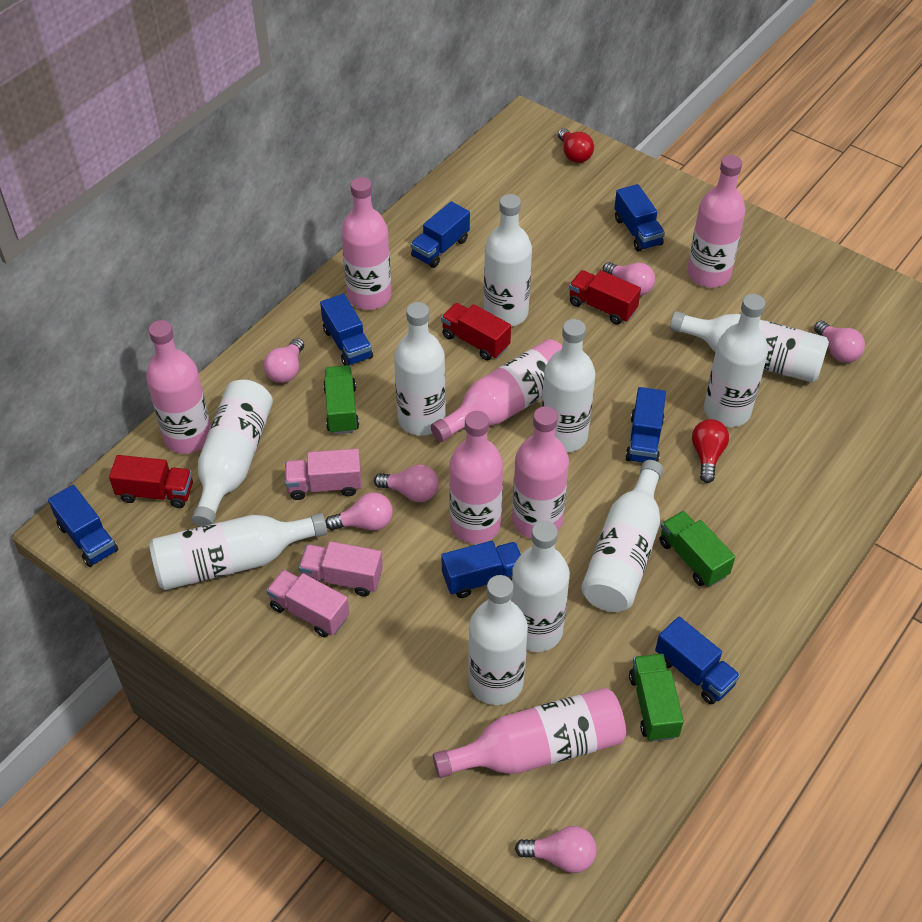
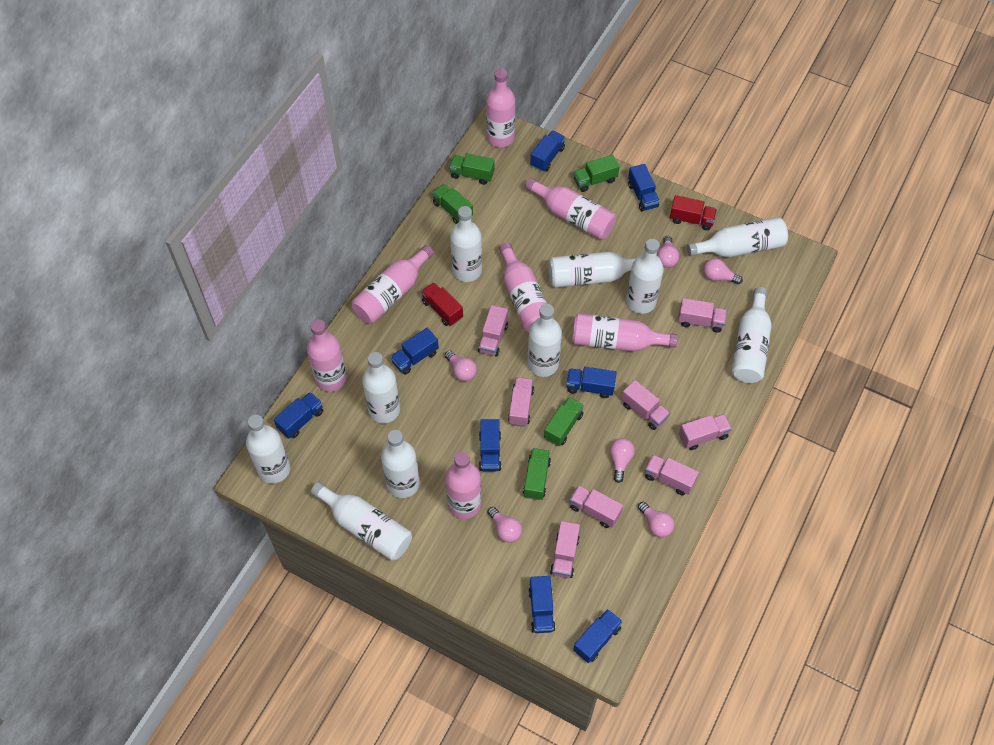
blue truck: [48,485,118,567] [320,294,373,366] [410,201,470,268] [441,541,521,598] [614,184,665,252] [625,387,666,463] [655,616,740,704] = 7 -> [274,392,323,438] [391,328,439,375] [479,419,501,471] [528,576,555,633] [530,130,565,171] [566,367,617,398] [573,609,623,663] [628,164,660,211] = 8
green truck: [323,365,359,434] [629,654,684,742] [659,511,735,587] = 3 -> [432,184,473,224] [449,153,495,185] [523,448,551,500] [544,397,584,446] [573,155,620,192] = 5
pink truck: [266,569,349,637] [285,449,362,500] [299,541,383,597] = 3 -> [478,305,508,356] [508,377,534,427] [550,521,580,578] [570,485,623,528] [621,380,670,430] [645,455,699,495] [678,298,727,333] [679,414,732,450] = 8
red light bulb: [558,128,594,163] [692,419,729,483] = 2 -> none = 0
red truck: [109,455,193,508] [441,303,511,361] [569,270,641,325] = 3 -> [421,282,463,326] [670,195,717,230] = 2

